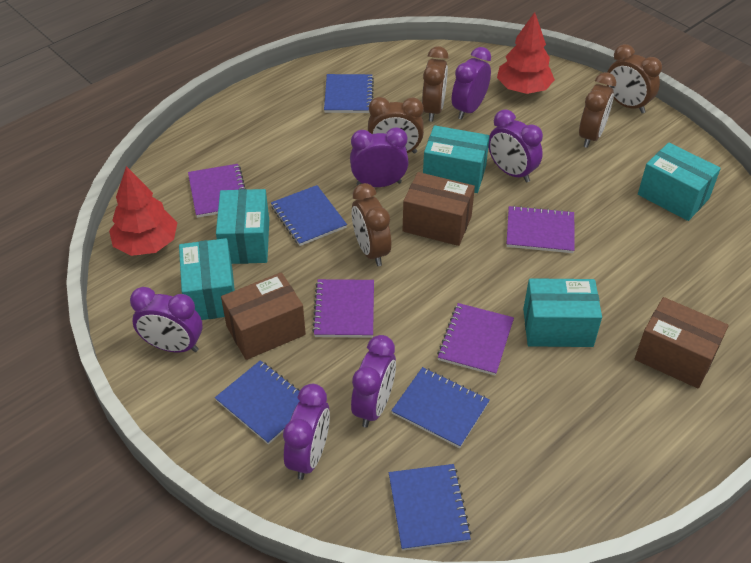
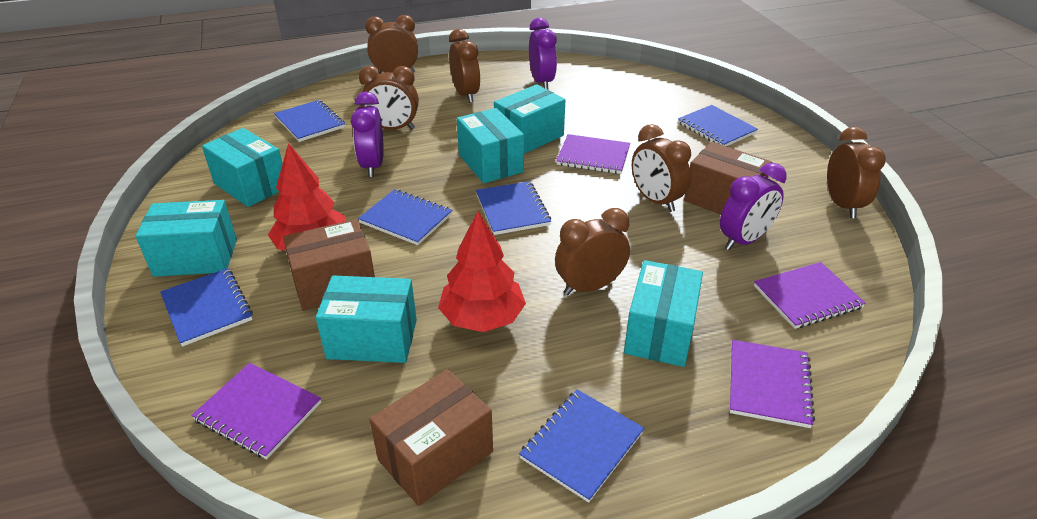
blue notebook: [215,360,299,445] [271,185,347,246] [324,74,374,113] [389,464,472,551] [391,367,490,448] = 5 -> [160,268,253,347] [274,100,345,142] [358,189,452,245] [476,181,551,235] [519,389,645,503] [678,105,758,146] = 6
brown clock: [352,183,391,266] [368,97,424,154] [422,46,449,122] [579,72,616,148] [607,44,662,113] = 5 -> [359,66,419,130] [365,15,418,74] [449,29,480,103] [555,208,630,295] [632,124,691,212] [827,127,886,218] = 6
purple clock: [130,287,203,352] [283,384,330,480] [350,127,409,187] [351,335,396,427] [452,47,491,120] [488,109,543,183] = 6 -> [351,92,384,177] [529,18,557,90] [720,163,787,250] = 3
turquoise box: [179,238,235,320] [216,189,269,264] [423,125,490,193] [523,278,602,347] [638,142,721,221] = 5 -> [136,200,237,277] [202,128,283,207] [316,276,417,363] [457,108,524,183] [494,84,565,154] [624,260,703,367] = 6

